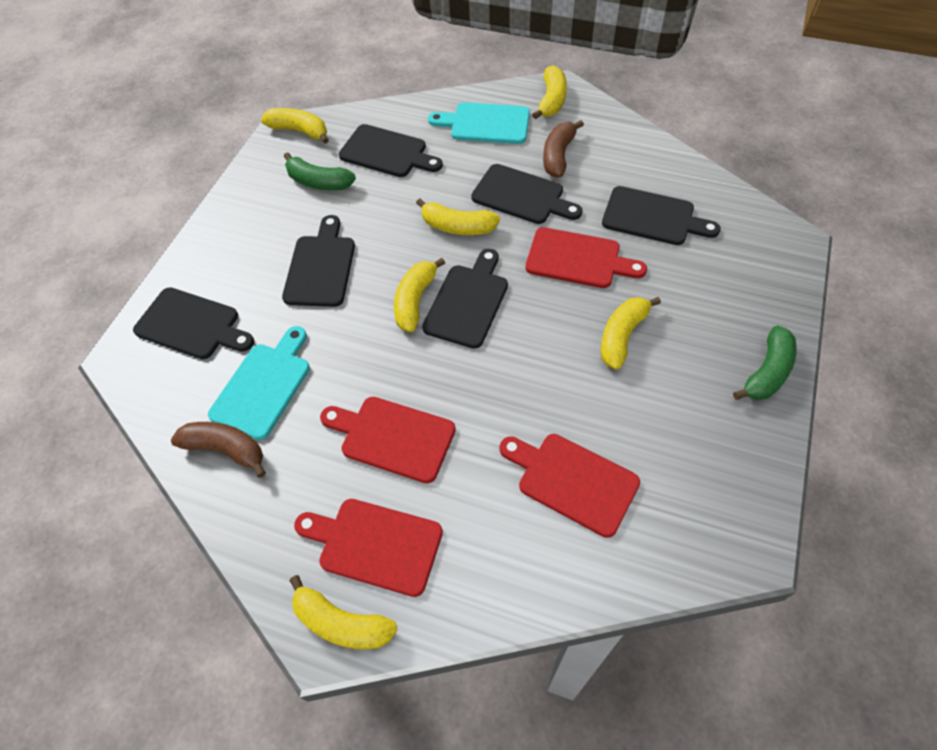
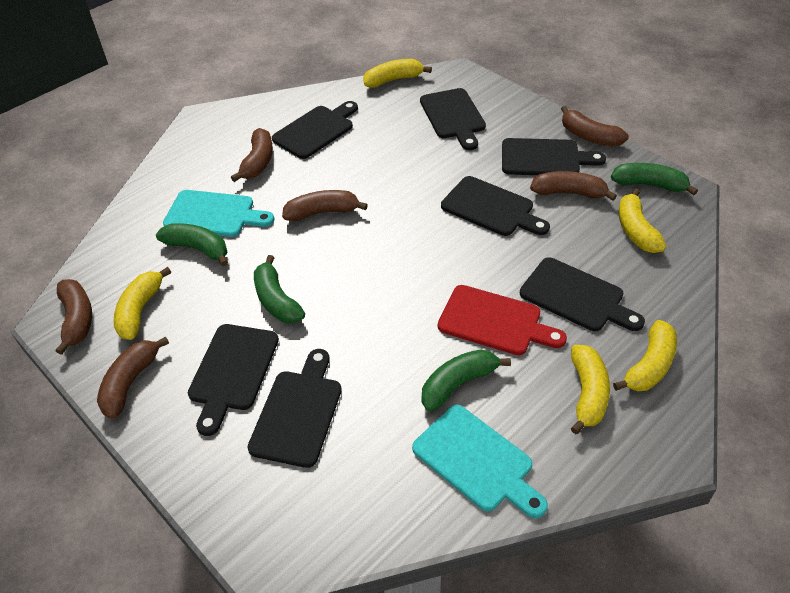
black cutting board: [133,287,254,359] [282,215,355,307] [339,124,443,177] [422,249,508,349] [471,164,583,224] [602,186,721,245] = 6 -> [188,324,279,436] [247,349,342,468] [272,101,358,159] [420,88,486,150] [441,176,550,236] [502,138,606,175] [520,257,645,331] = 7
brown banana: [171,422,266,478] [543,120,584,178] = 2 -> [56,279,92,355] [97,336,169,419] [231,128,273,182] [282,190,368,221] [530,171,617,201] [561,106,629,147] = 6
green banana: [284,152,356,190] [733,325,797,400] = 2 -> [156,223,228,266] [254,255,305,323] [422,349,511,411] [611,163,698,195] = 4
red cutting board: [294,499,443,597] [320,397,456,484] [499,434,640,538] [525,227,647,288] = 4 -> [438,285,567,355] = 1
yellow banana: [261,108,329,144] [289,575,398,649] [394,258,445,332] [416,198,500,235] [532,65,567,119] [601,297,661,370] = 6 -> [114,267,171,340] [363,59,432,88] [571,345,610,434] [613,320,677,391] [619,188,666,253] = 5

